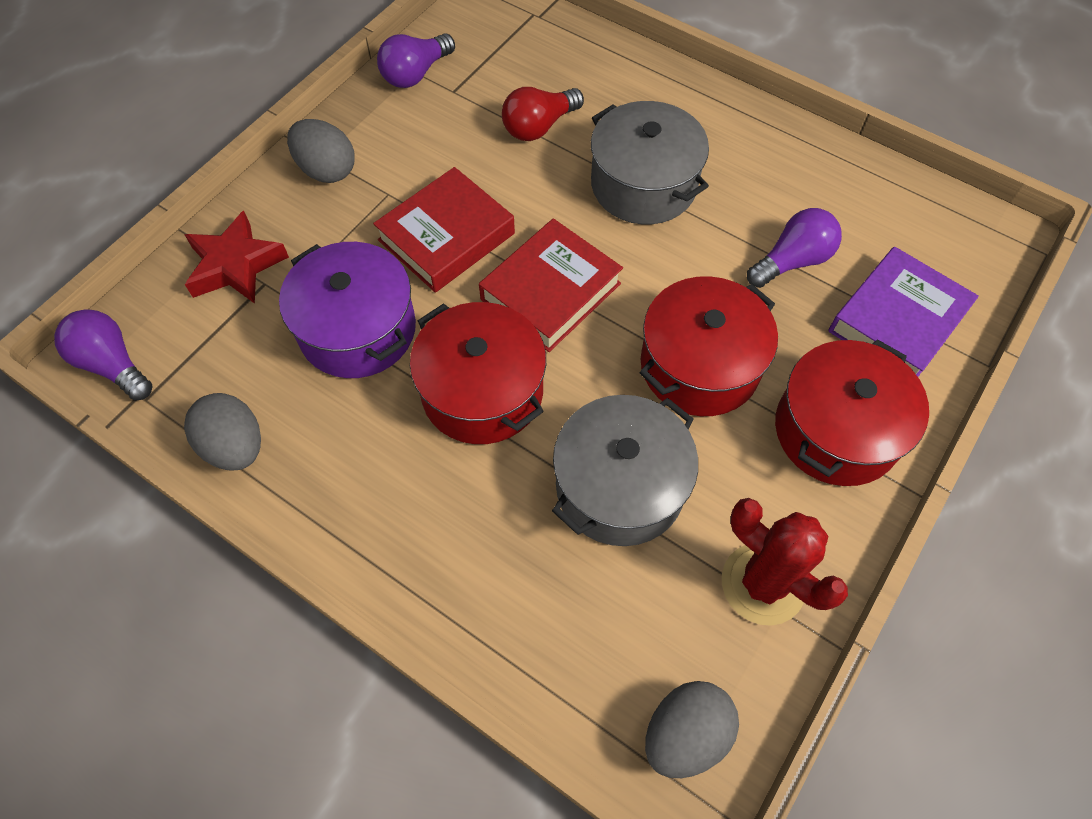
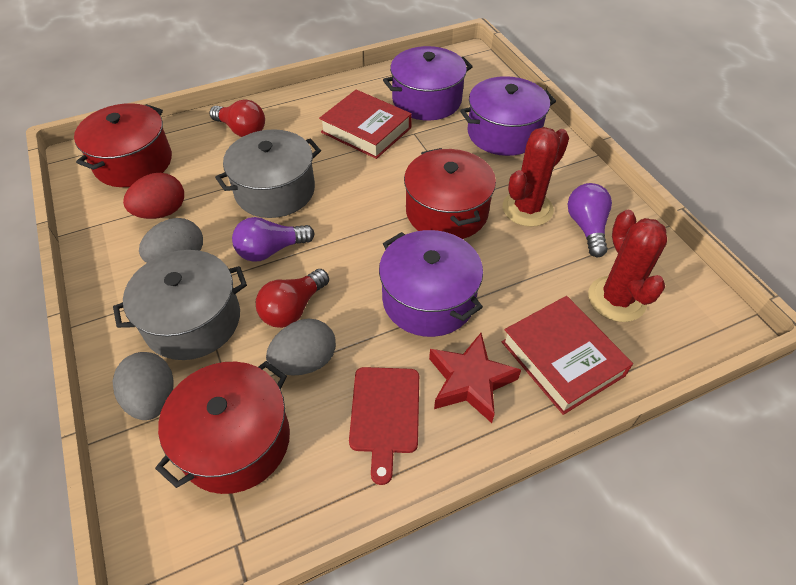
purple book: [829,247,979,377] = 1 -> none = 0
purple light bulb: [54,309,153,401] [377,33,455,88] [747,208,842,288] = 3 -> [232,217,315,262] [568,183,612,257] = 2
purple pot: [279,242,416,378] = 1 -> [379,230,483,337] [383,46,473,121] [460,76,556,156] = 3
red cactus: [722,498,848,626] = 1 -> [502,127,569,227] [588,210,667,322] = 2
red cutting board: none = 0 -> [349,367,419,485] = 1
red egg: none = 0 -> [123,173,184,219] = 1
red light bulb: [502,87,584,141] = 1 -> [209,99,265,137] [256,269,329,328] = 2

